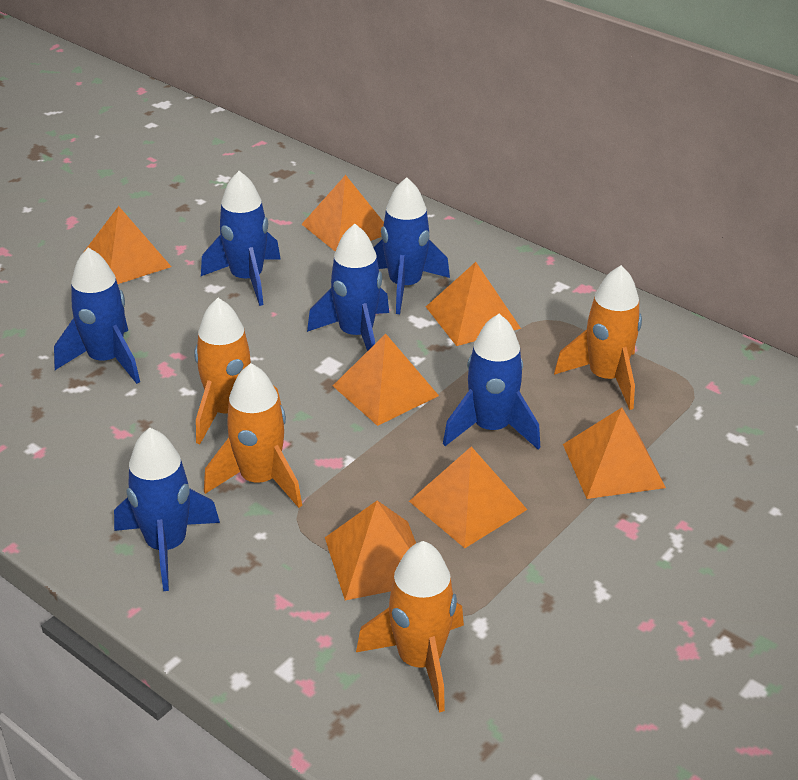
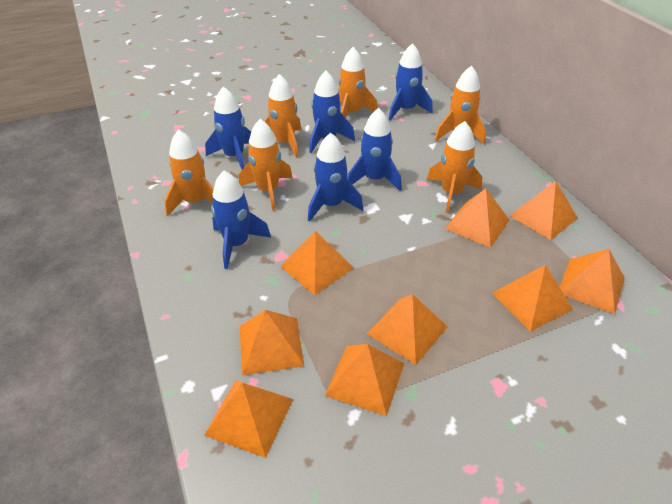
orange pyramid: [85,206,171,284] [302,175,384,251] [325,500,416,600] [333,334,439,426] [409,447,528,548] [426,262,521,346] [563,408,666,499] = 7 -> [204,380,293,458] [239,310,304,375] [280,231,354,295] [325,344,404,416] [367,294,448,365] [445,188,510,248] [492,265,573,332] [509,181,578,240] [560,249,625,314] = 9
orange rocket: [194,298,282,444] [204,363,302,508] [356,541,464,712] [554,265,642,410] = 4 -> [164,130,214,216] [239,119,293,210] [264,74,301,158] [338,47,378,118] [427,121,482,213] [435,66,486,144] = 6

